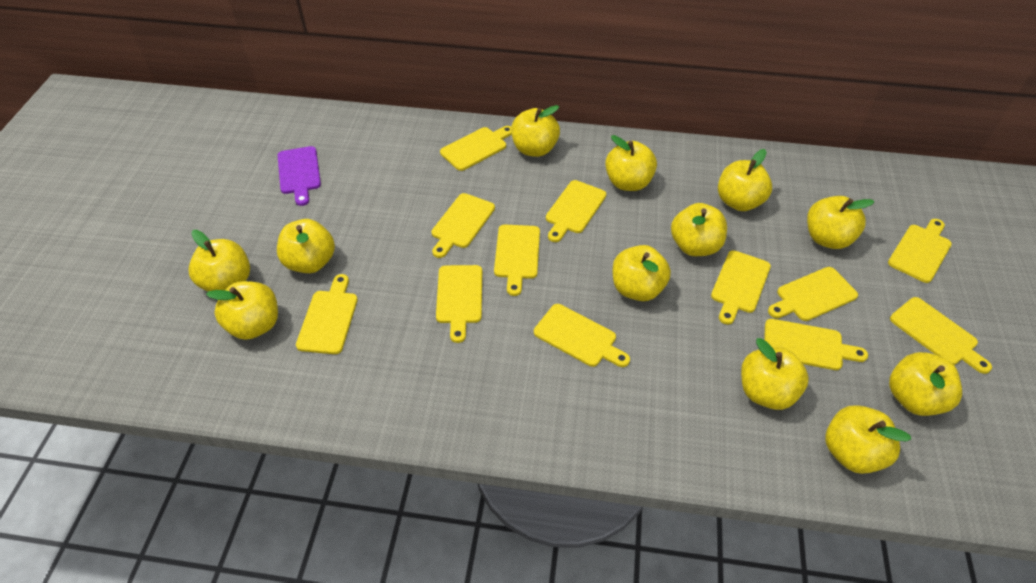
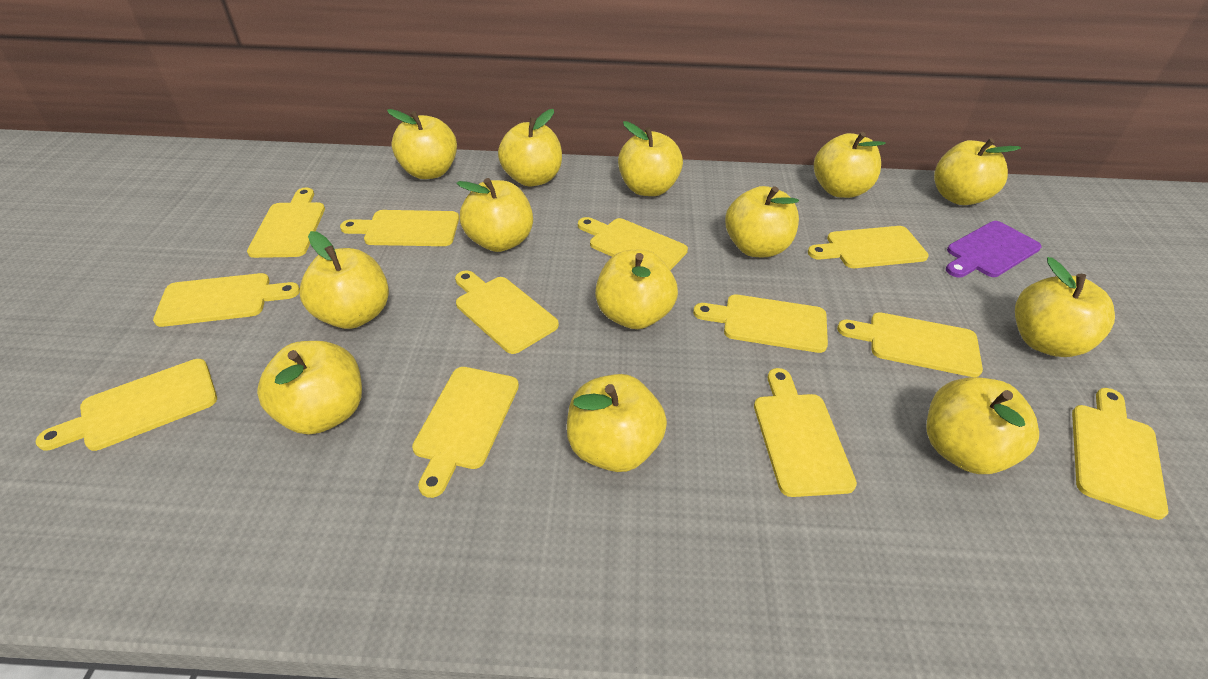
yellow apple: [189,230,250,292] [206,281,278,340] [277,219,335,273] [511,105,560,157] [605,135,657,191] [613,245,671,301] [671,203,727,256] [718,149,772,211] [741,338,809,410] [807,196,874,249] [825,405,911,474] [889,352,962,416] = 12 -> [257,341,362,435] [300,231,389,329] [387,109,457,179] [456,178,533,252] [498,109,562,186] [567,374,667,472] [595,250,678,329] [618,121,683,196] [725,186,799,257] [814,132,886,198] [927,377,1039,474] [934,138,1021,205] [1015,257,1115,357] = 13

